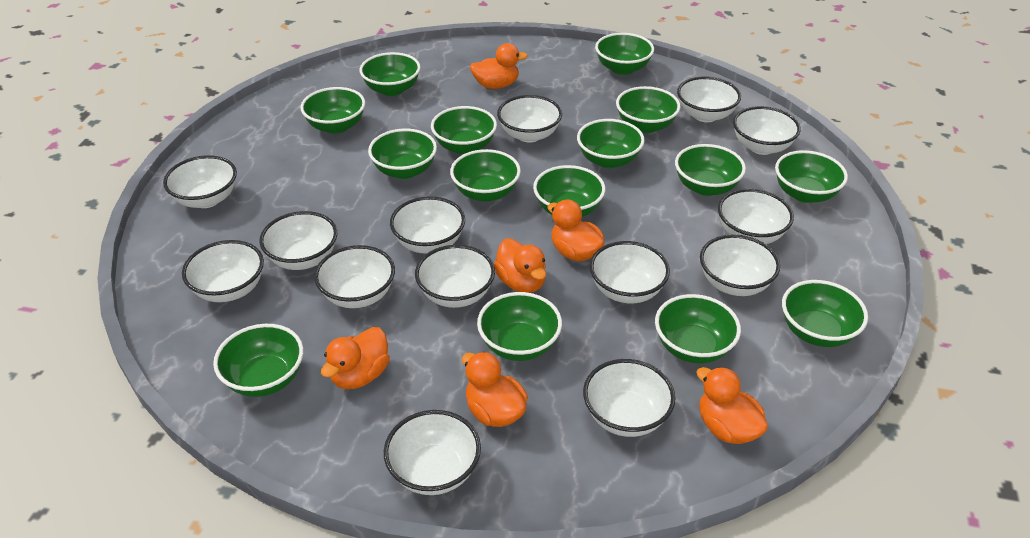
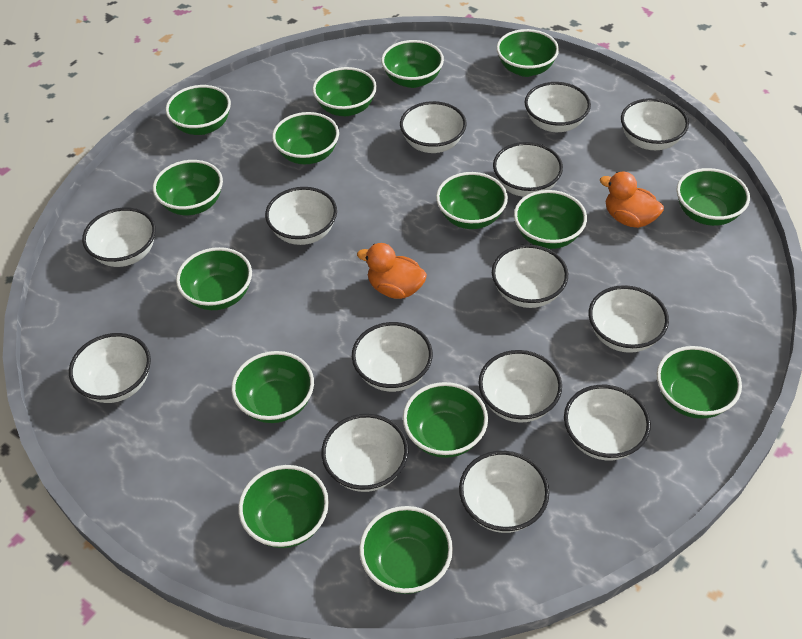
orange duck: [321,327,390,389] [462,352,528,427] [470,43,528,89] [494,238,546,293] [547,199,605,261] [696,367,768,444] = 6 -> [357,243,427,299] [600,172,664,228] = 2

